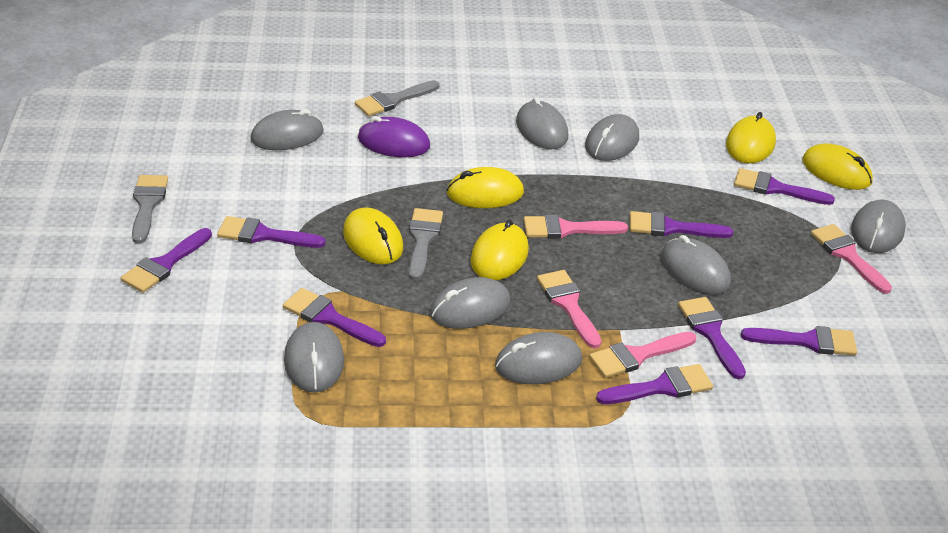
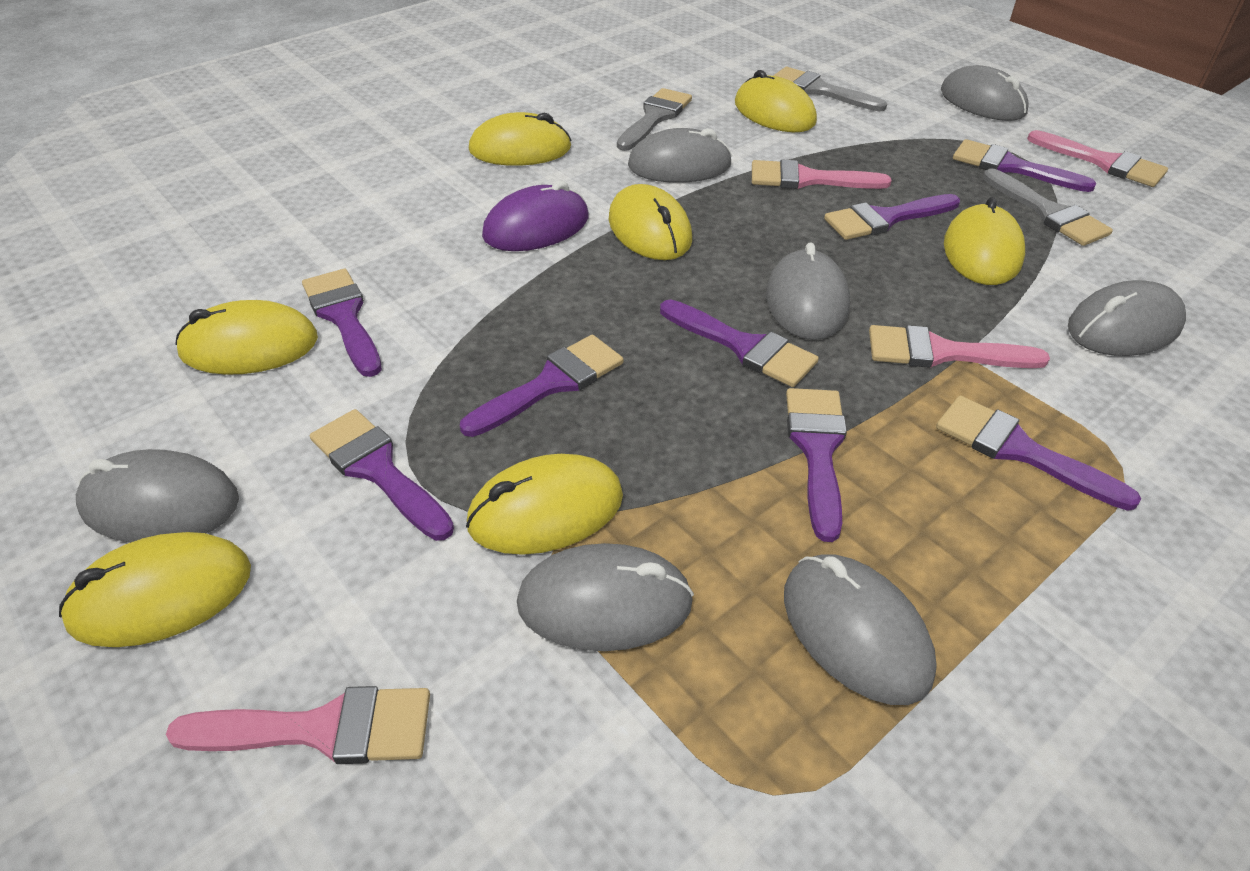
grey mouse: [250,109,324,150] [284,322,344,393] [430,277,510,329] [495,332,582,384] [516,97,568,149] [585,114,639,161] [661,235,731,294] [851,200,906,253] = 8 -> [76,449,239,543] [517,543,694,651] [628,128,732,183] [766,242,850,340] [784,554,937,705] [941,65,1029,121] [1068,280,1186,356] = 7
yellow mouse: [343,207,403,264] [447,167,524,208] [470,219,529,280] [726,112,776,163] [803,143,873,190] = 5 -> [59,532,251,647] [175,300,318,375] [466,454,623,555] [469,112,572,166] [609,184,692,260] [735,70,817,132] [944,197,1025,285] = 7

